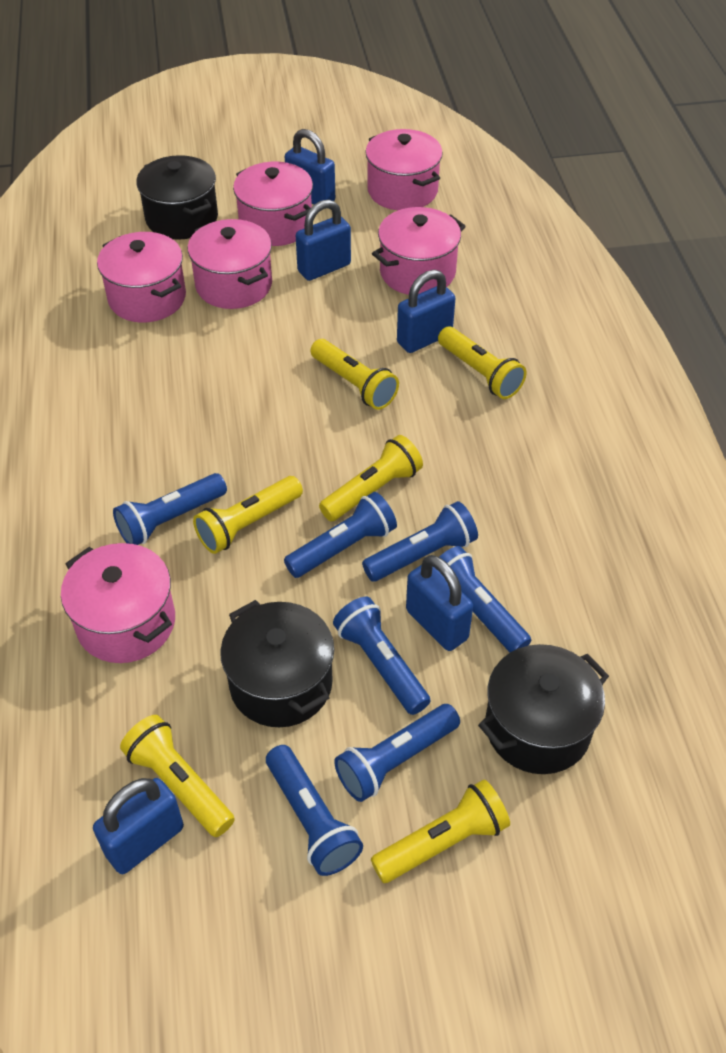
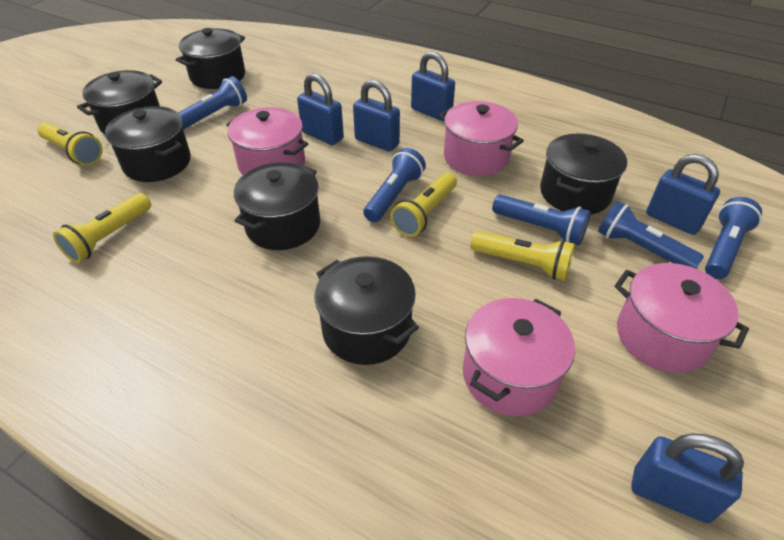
black pot: [136,155,218,240] [220,600,334,727] [478,644,609,774] = 3 -> [77,70,162,135] [105,106,191,182] [176,28,245,89] [234,162,320,250] [314,256,419,365] [540,134,627,215] = 6
blue flashlight: [113,473,227,545] [266,745,363,876] [284,492,397,578] [333,596,430,715] [334,704,460,802] [362,501,478,582] [439,546,531,652] = 7 -> [178,76,247,130] [363,148,426,222] [492,195,590,245] [598,201,704,269] [705,197,762,279] = 5
pink pot: [61,543,175,663] [97,232,186,323] [188,219,272,309] [233,162,313,246] [365,129,443,210] [372,207,466,295] = 6 -> [226,107,308,175] [439,101,524,176] [463,298,575,416] [614,263,749,373] = 4
yellow flashlight: [120,715,235,837] [193,476,303,554] [310,339,399,410] [319,435,423,521] [371,779,510,883] [438,327,527,399] = 6 -> [37,122,103,166] [53,193,151,263] [390,172,457,237] [471,231,575,281] = 4

